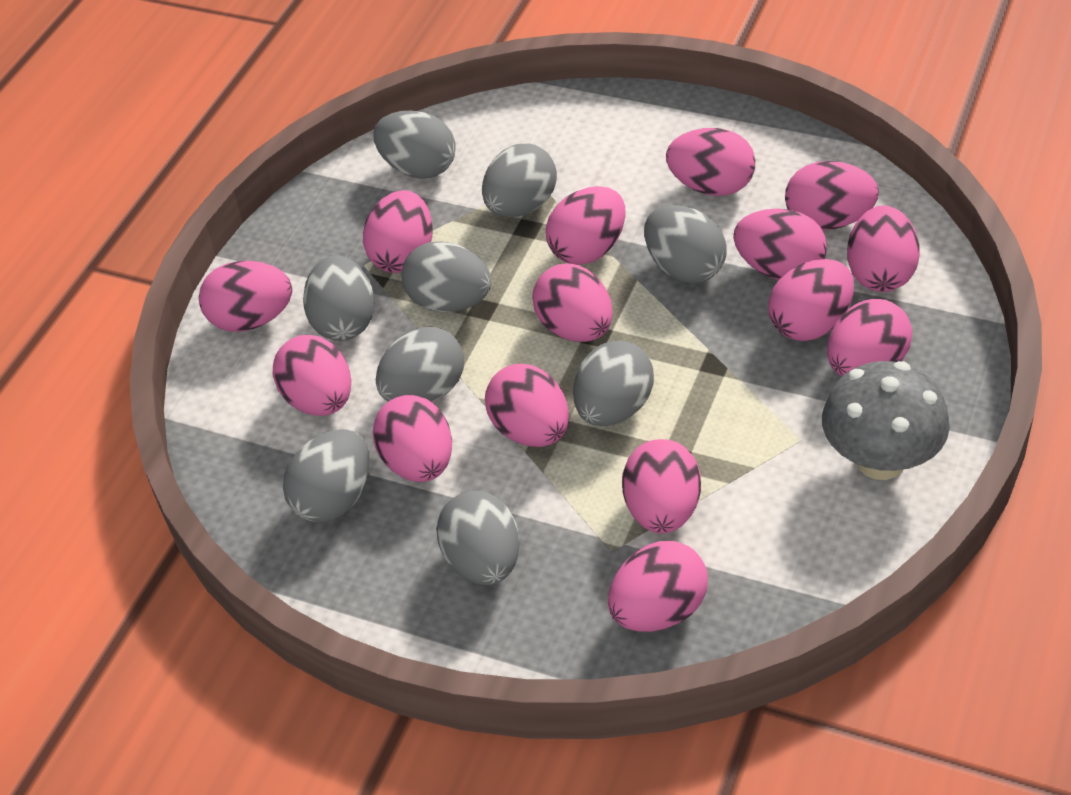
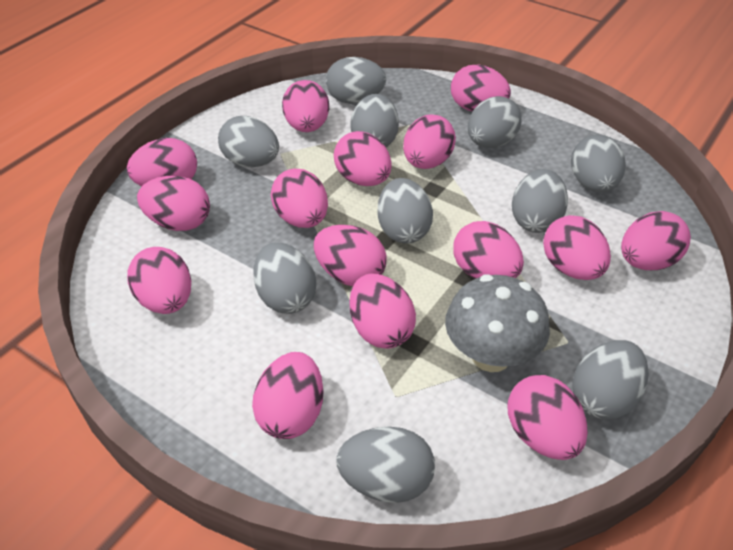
grey egg: [283,429,370,523] [303,255,375,341] [373,111,456,179] [376,327,464,402] [402,241,491,312] [436,491,520,585] [482,144,557,217] [573,341,654,426] [644,205,727,284] = 9 -> [218,116,279,167] [253,243,316,314] [326,57,386,104] [336,426,435,503] [350,94,399,147] [377,178,433,244] [468,96,522,148] [512,169,568,233] [571,135,626,192] [572,340,648,420] = 10

